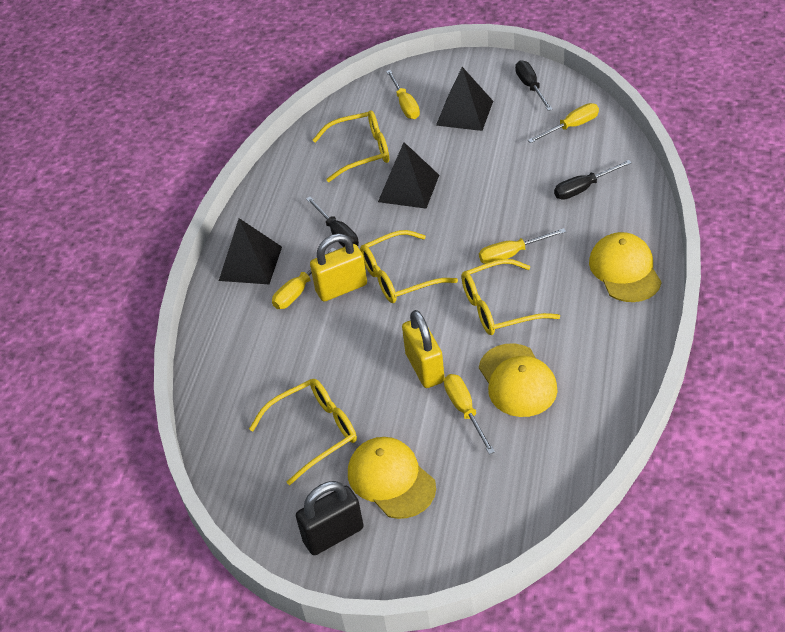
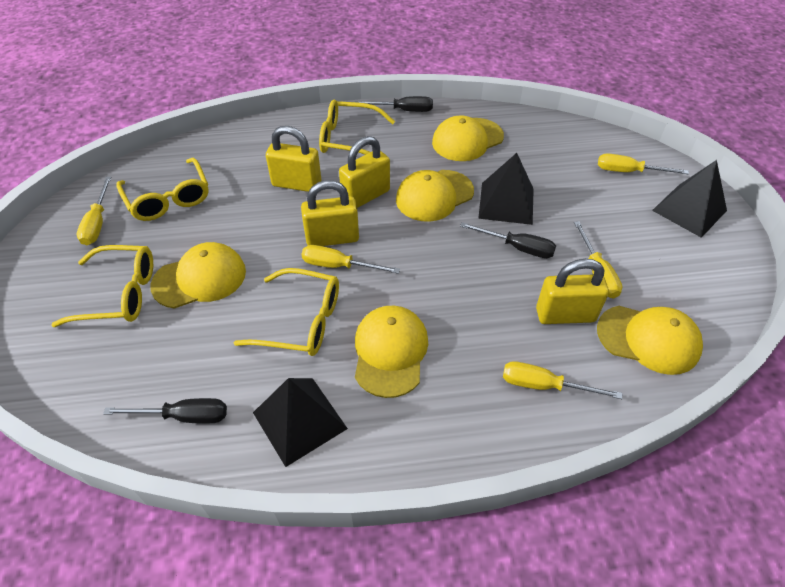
black padlock: [296,481,364,555] = 1 -> none = 0
yellow cap: [348,437,436,519] [479,343,558,417] [589,232,662,302] = 3 -> [150,242,246,309] [355,306,428,398] [396,170,474,222] [432,115,504,161] [597,306,703,375] = 5
yellow padlock: [310,234,367,302] [402,310,445,388] = 2 -> [266,126,321,192] [301,180,359,246] [339,136,390,208] [536,259,609,324] = 4

